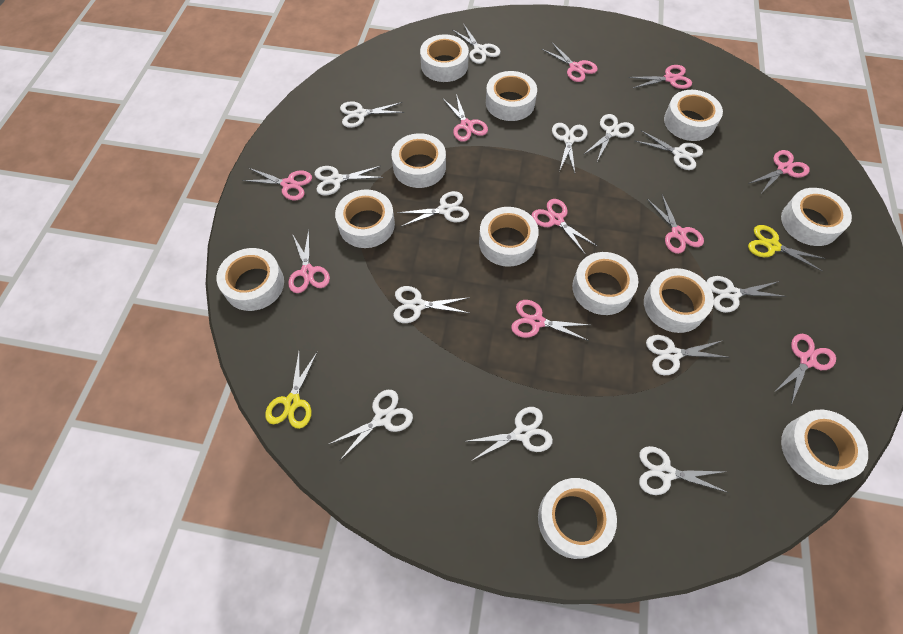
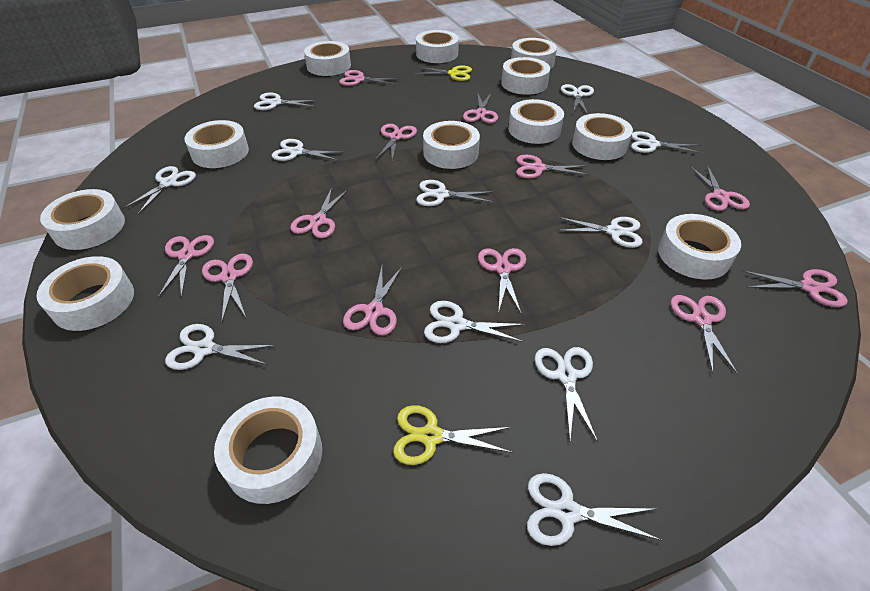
pink scissors: [242,168,312,200] [288,230,330,293] [443,94,488,142] [511,300,589,341] [532,199,597,255] [542,43,598,82] [628,65,692,89] [647,194,704,254] [748,150,810,195] [774,334,836,405] = 10 -> [158,235,214,298] [202,254,253,323] [290,187,349,238] [339,70,399,86] [343,266,402,335] [376,124,417,161] [463,92,498,123] [478,248,526,314] [516,155,590,179] [671,295,738,375] [690,165,750,211] [742,269,848,307] = 12
white scissors: [315,166,383,196] [329,390,413,460] [340,101,404,128] [394,286,470,323] [397,191,469,227] [453,25,500,64] [468,407,553,461] [552,123,587,173] [583,114,634,161] [635,130,703,170] [639,446,729,495] [646,335,727,375] [707,276,786,313] = 13 -> [123,166,196,214] [165,324,276,370] [254,92,319,110] [272,139,345,161] [416,180,494,206] [424,301,525,343] [527,473,662,546] [535,347,598,442] [557,217,642,248] [561,84,594,115] [631,131,703,154] = 11

